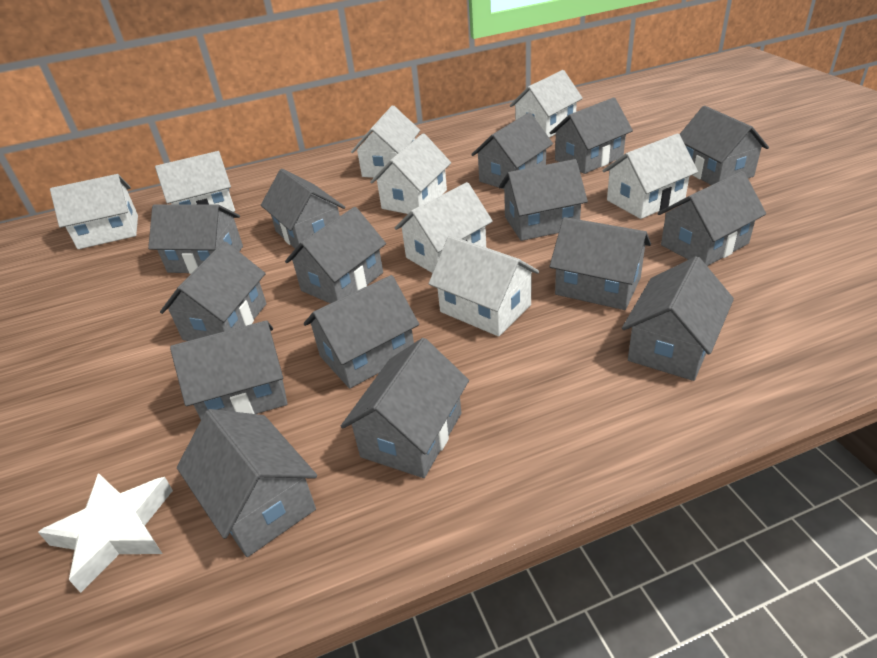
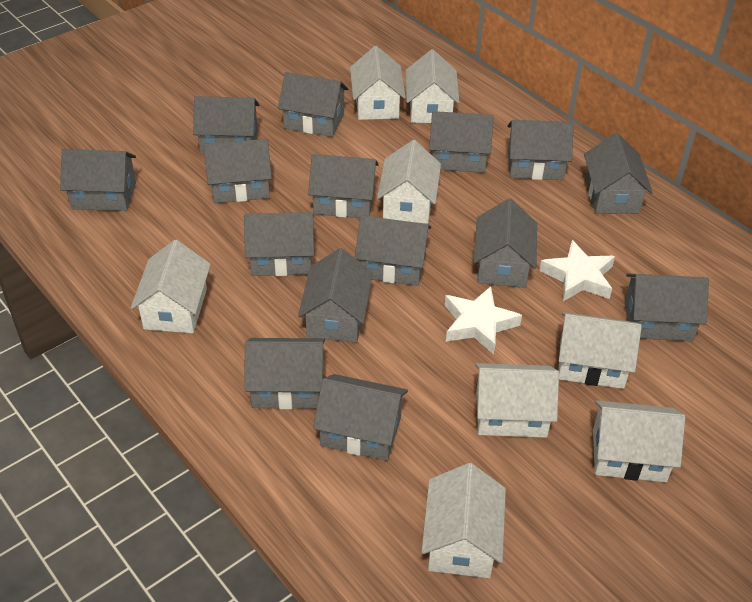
white star: [38,473,173,593] = 1 -> [445,286,522,354] [539,240,615,301] = 2

